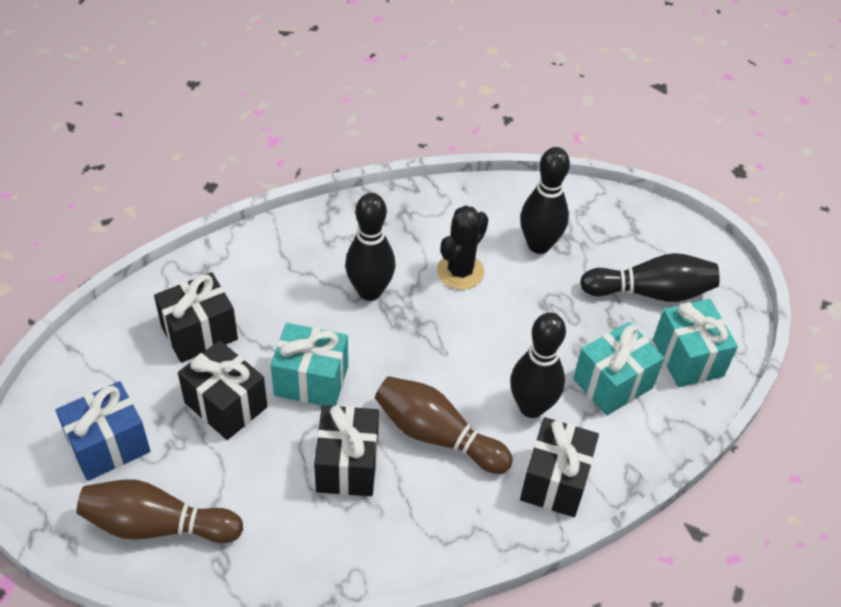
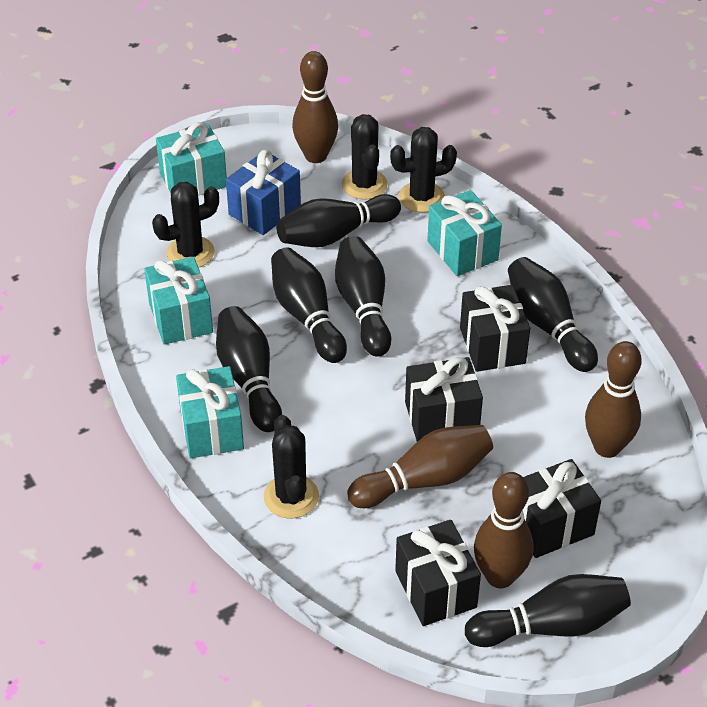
black bowling pin: [345,193,395,301] [510,312,566,418] [520,147,570,254] [580,253,720,302] = 4 -> [216,306,282,432] [271,247,347,363] [276,194,401,247] [335,236,391,357] [465,574,631,647] [508,257,598,372] = 6
black cactus: [437,205,488,290] = 1 -> [152,182,219,268] [264,415,319,519] [342,114,388,200] [390,127,457,213] = 4
brown bowling pin: [77,479,243,543] [375,376,513,474] = 2 -> [292,51,338,163] [347,425,493,508] [474,472,533,588] [585,341,642,458] = 4
turquoise gift: [271,323,348,406] [573,322,664,416] [653,299,738,387] = 3 -> [144,257,213,345] [156,122,227,195] [176,366,244,458] [427,190,502,276] = 4

